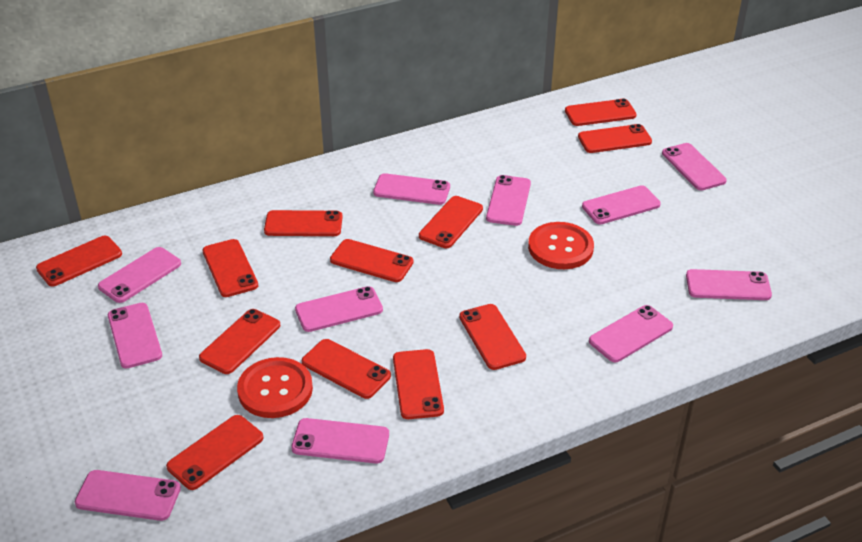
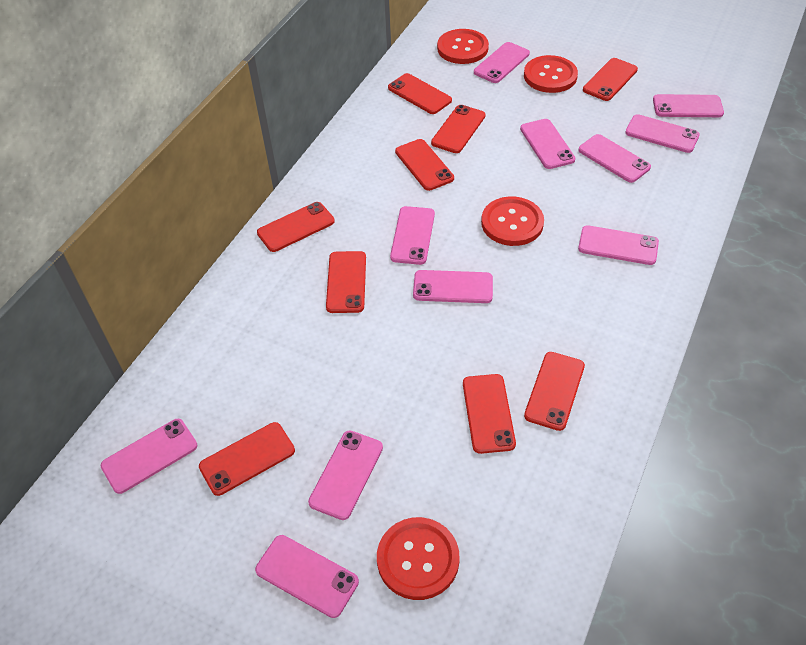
red button: [237,357,313,418] [528,222,594,269] = 2 -> [377,517,460,600] [437,29,489,64] [481,197,544,246] [524,55,578,93] = 4
red phone: [36,236,122,286] [166,415,263,490] [199,309,280,374] [202,239,258,297] [264,210,342,236] [302,339,391,399] [330,239,413,282] [393,349,444,419] [419,196,483,248] [459,304,526,370] [565,98,637,126] [578,124,652,153] = 12 -> [199,422,295,496] [257,202,335,252] [326,251,366,313] [388,73,452,114] [395,139,454,191] [431,105,485,153] [463,374,516,454] [524,352,585,431] [583,58,638,101] = 9

